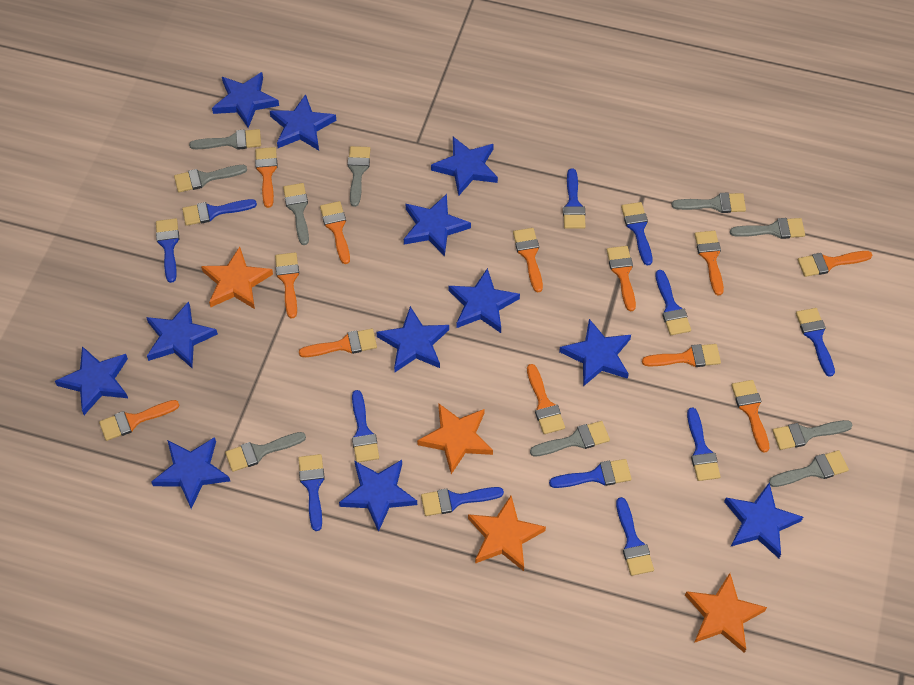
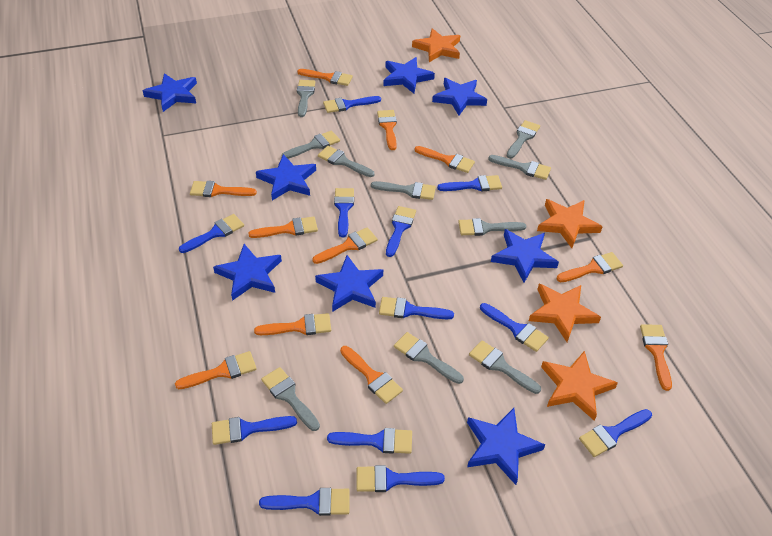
blue star: [55,346,128,415] [146,301,218,368] [151,437,230,509] [212,72,279,128] [270,94,337,150] [339,460,417,532] [376,306,449,372] [404,194,471,256] [431,137,498,196] [449,268,520,333] [559,319,631,386] [724,483,803,558] = 12 -> [142,73,197,112] [213,244,282,301] [256,154,316,200] [315,255,383,312] [384,57,435,93] [432,78,487,115] [467,408,545,485] [491,229,559,282] = 8
orange brush: [99,400,179,441] [255,147,278,208] [275,252,299,318] [299,329,377,357] [320,201,350,264] [513,228,543,292] [527,364,565,434] [607,246,636,311] [642,344,721,367] [695,231,724,295] [731,380,769,453] [798,251,872,277] = 12 -> [175,351,257,389] [190,181,257,197] [248,216,318,238] [254,313,331,335] [297,69,353,86] [312,227,378,264] [340,346,403,404] [377,110,397,150] [415,146,475,173] [557,252,623,282] [640,324,672,391] = 11

